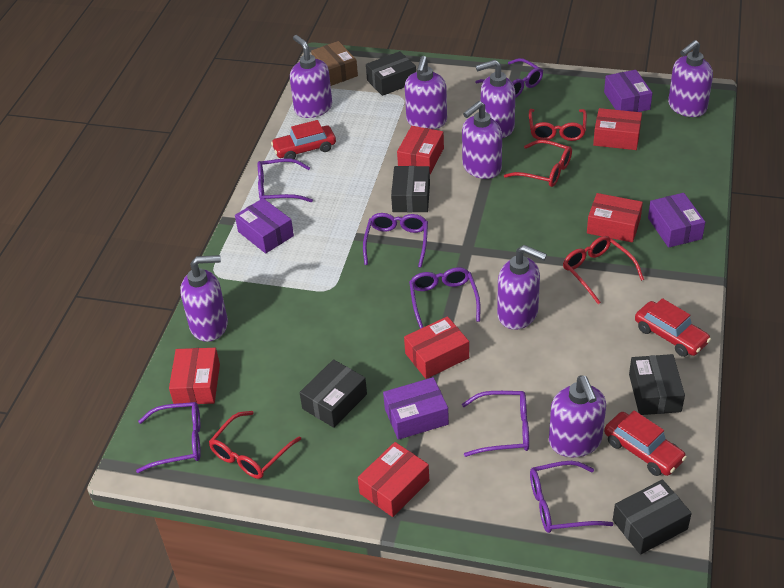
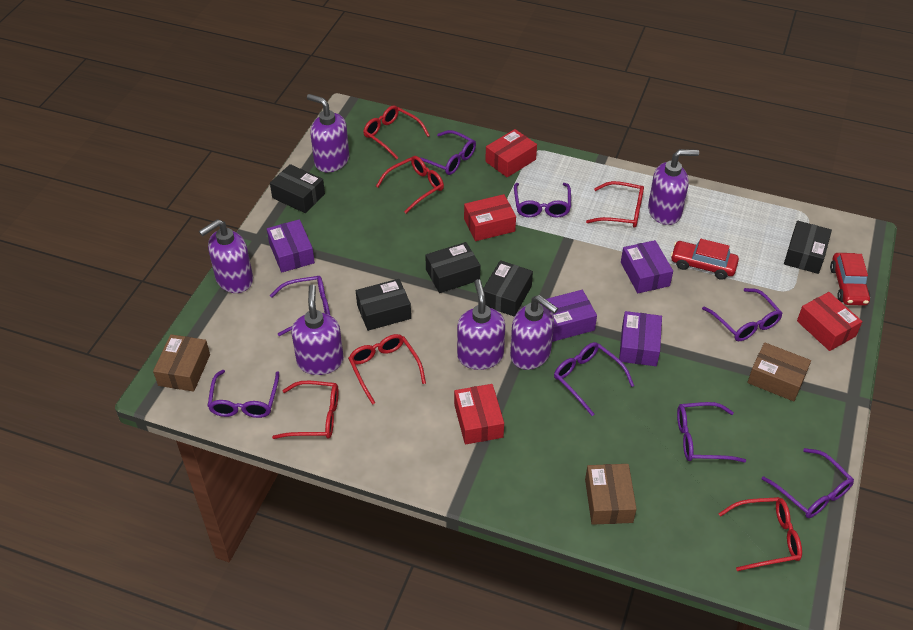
brown box: [311,41,358,86] = 1 -> [153,334,210,392] [585,464,637,525] [747,342,811,401] = 3
purple glasses: [136,402,201,473] [258,158,313,202] [363,213,428,268] [409,267,480,329] [462,391,529,457] [475,58,543,98] [530,461,613,533] = 7 -> [207,370,279,418] [270,276,330,336] [419,130,476,175] [514,183,571,217] [554,342,634,416] [677,402,746,463] [702,288,782,341] [762,448,854,518] = 8
purple soap dispenser: [180,255,228,342] [290,35,332,118] [405,56,447,129] [462,101,502,179] [476,60,515,138] [497,245,547,330] [549,376,606,457] [668,40,713,117] = 8 -> [199,219,253,293] [291,284,344,375] [307,94,349,172] [457,279,505,370] [510,295,558,370] [648,149,699,225] = 6
red box: [169,348,220,404] [358,442,429,517] [397,126,444,174] [404,316,469,379] [587,193,643,243] [593,108,642,150] = 6 -> [454,384,504,444] [464,194,516,241] [485,129,537,177] [797,292,863,351] = 4
red car: [271,120,336,159] [604,410,687,476] [635,298,711,357] = 3 -> [671,239,739,280] [830,253,870,306] = 2
red glasses: [209,411,301,479] [504,140,572,187] [529,109,587,141] [563,236,644,304] = 4 -> [272,381,338,439] [348,334,426,405] [363,105,430,159] [376,156,444,213] [586,181,644,228] [718,497,802,571] = 6

